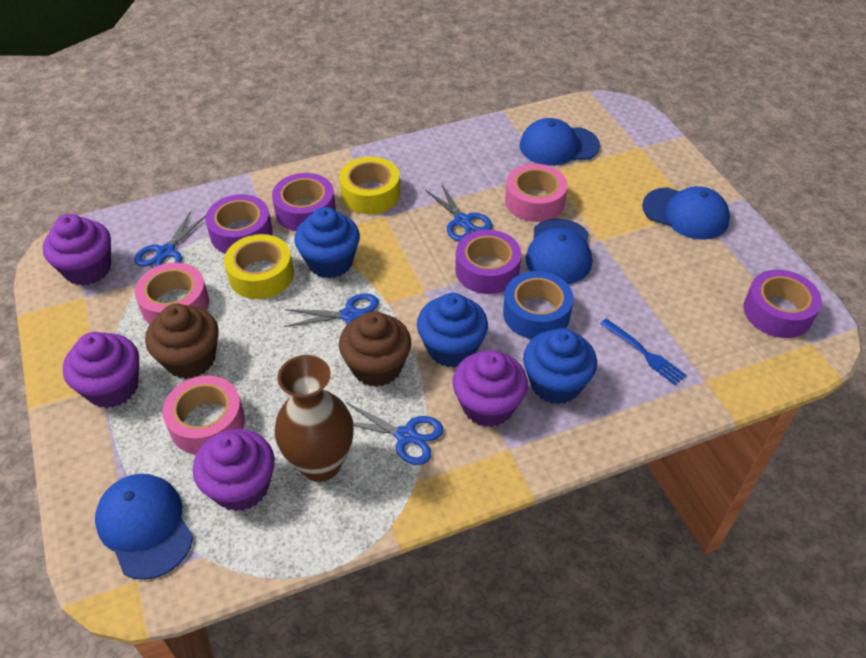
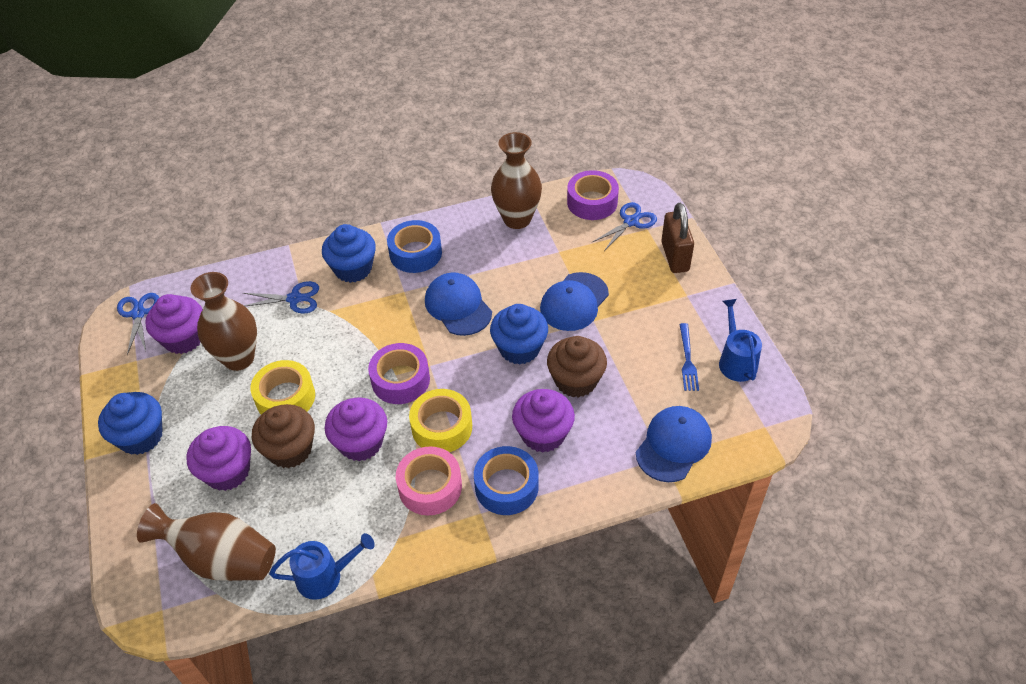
blue cap: [95,474,193,580] [520,118,600,166] [526,219,592,284] [642,186,730,240] = 4 -> [425,272,492,336] [540,272,609,331] [636,406,712,482] = 3
blue scissors: [134,211,206,267] [284,293,379,327] [346,402,443,465] [425,183,492,242] = 4 -> [117,293,159,355] [243,281,319,314] [593,202,657,251] = 3
blue tape: [503,271,574,339] = 1 -> [387,220,442,273] [474,446,539,515] = 2
blue watering can: none = 0 -> [269,533,375,600] [719,299,762,382] = 2
brown padlock: none = 0 -> [661,203,694,273] = 1
brown vase: [275,355,354,482] = 1 -> [137,503,276,581] [190,272,257,371] [491,132,542,229] = 3
pink tape: [135,262,209,324] [162,376,245,454] [505,164,567,222] = 3 -> [396,446,462,516] = 1
purple tape: [205,194,273,254] [272,173,336,231] [455,230,522,294] [744,270,822,338] = 4 -> [368,343,430,404] [567,170,619,220] = 2

